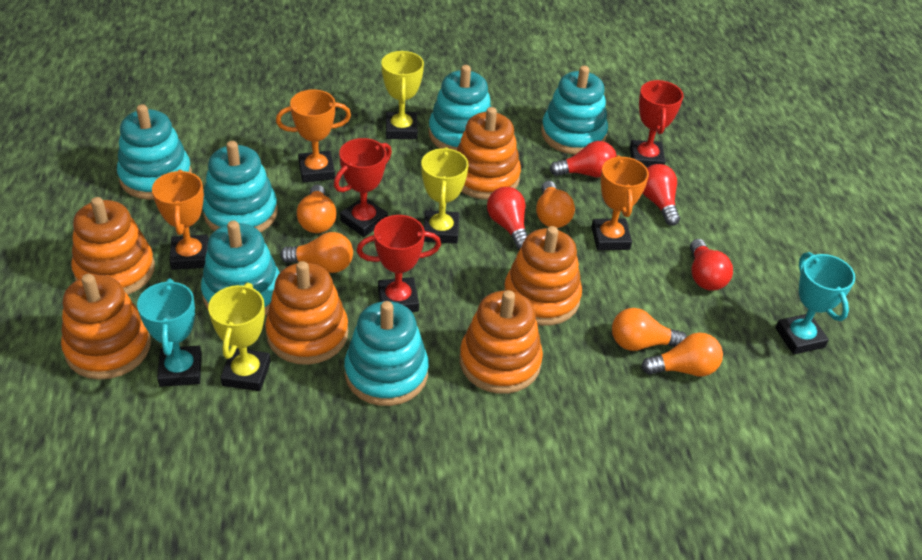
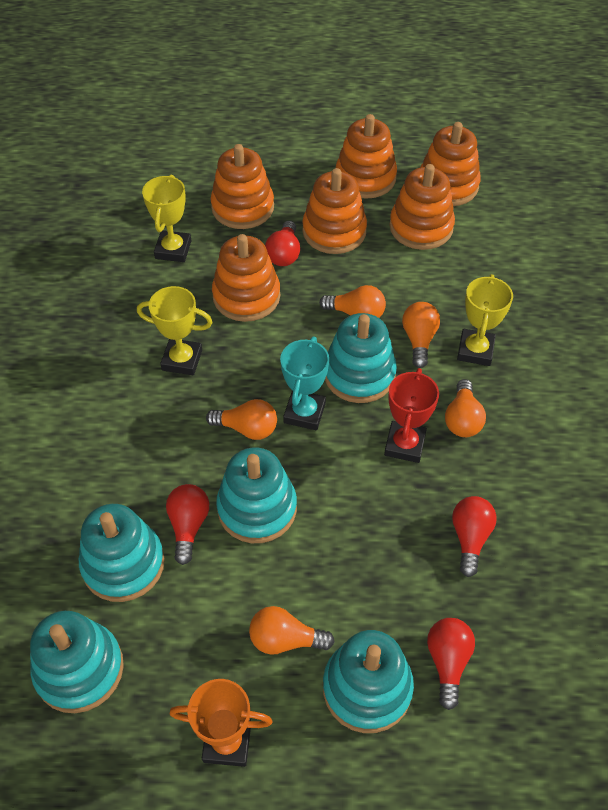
orange trophy: [152,170,208,270] [276,90,351,183] [591,155,649,250] = 3 -> [170,679,273,767] = 1
red trophy: [334,138,392,237] [357,215,441,312] [630,80,683,168] = 3 -> [384,368,439,463] = 1
turquoise stacking toy: [117,104,192,200] [201,221,280,315] [202,141,278,232] [344,301,429,406] [429,65,491,150] [541,66,608,155] = 6 -> [30,611,124,713] [79,504,165,602] [216,448,297,543] [323,630,414,733] [325,313,397,403] = 5
turquoise trophy: [137,279,202,387] [775,252,855,355] = 2 -> [280,337,329,430] = 1

